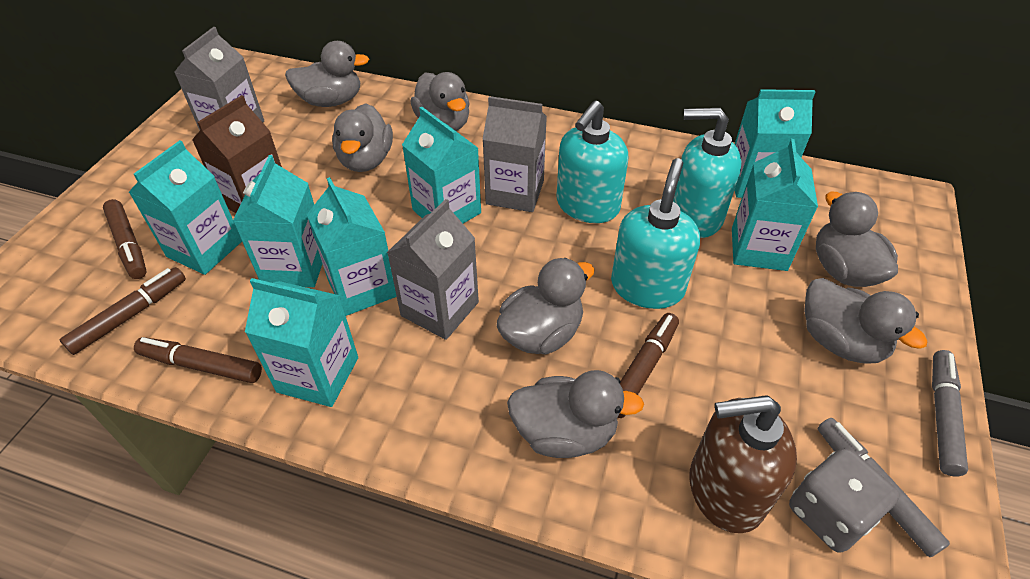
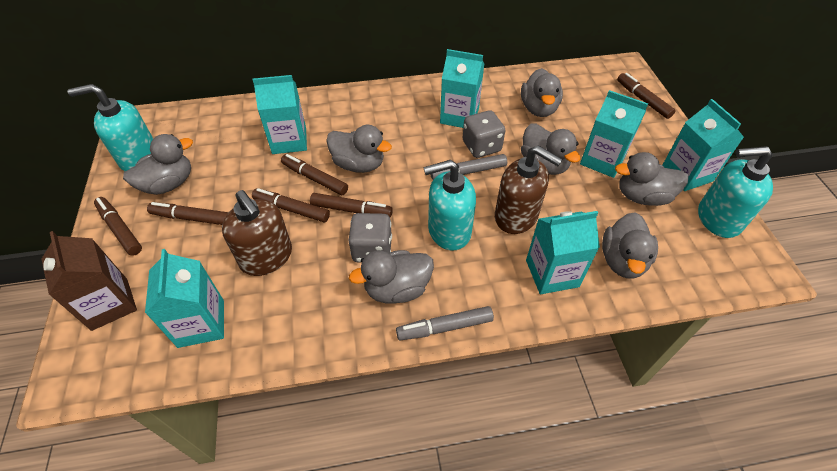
brown marker: [60,267,186,355] [103,199,147,279] [134,337,262,383] [617,313,679,418] = 4 -> [94,197,142,256] [147,202,229,225] [252,188,330,223] [281,154,348,195] [310,193,393,217] [617,73,676,119] = 6
brown soap dispenser: [689,395,797,533] = 1 -> [222,190,292,276] [495,145,563,234] = 2
grey carton: [175,27,264,130] [387,199,479,340] [482,96,547,212] = 3 -> none = 0
grey dice: [789,448,899,553] = 1 -> [348,213,392,263] [462,110,506,158] = 2
turquoise carton: [129,140,242,275] [233,155,322,287] [245,278,358,407] [307,177,397,316] [402,107,481,223] [732,139,818,271] [734,89,815,198] = 7 -> [145,249,224,348] [252,75,307,154] [440,49,484,128] [526,211,600,294] [580,90,648,178] [662,99,744,191] = 6

